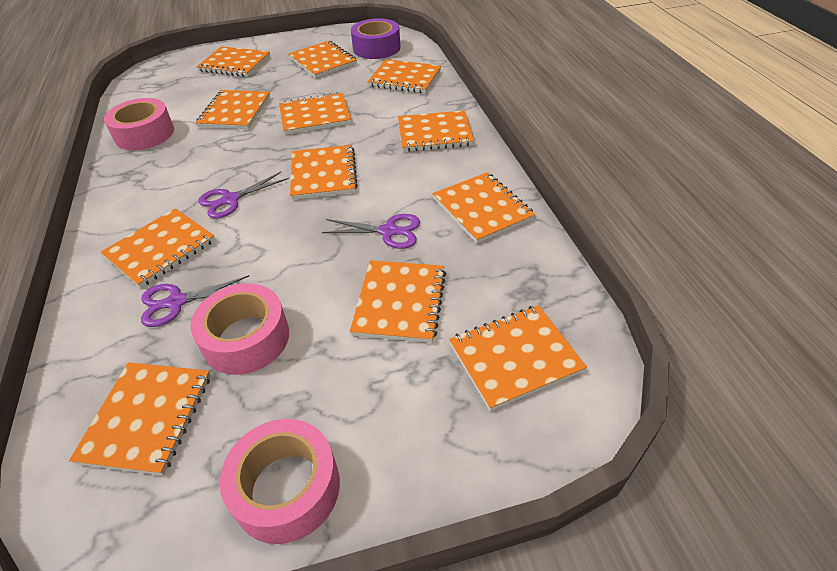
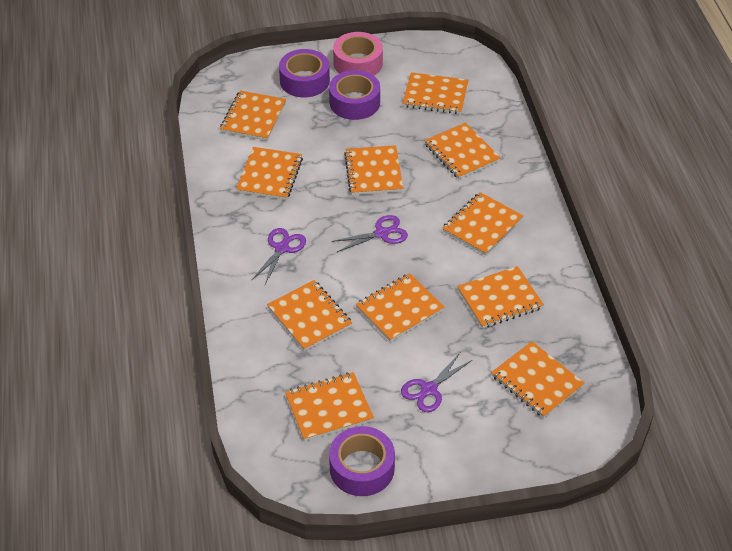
orange notebook: [69,362,211,475] [101,208,215,288] [196,46,270,77] [196,90,270,129] [279,92,351,135] [288,41,357,78] [290,145,358,199] [350,260,446,343] [367,59,441,93] [398,110,474,152] [432,172,535,243] [449,305,587,411] = 12 -> [220,90,286,141] [236,147,303,200] [267,280,352,351] [285,372,374,441] [344,145,403,195] [356,273,445,342] [402,72,468,114] [424,122,501,179] [442,192,523,256] [457,266,544,328] [491,341,585,418] = 11
pink tape: [104,98,174,150] [191,283,289,375] [220,419,340,544] = 3 -> [333,32,383,75] = 1
purple tape: [351,18,401,59] = 1 -> [279,49,330,98] [329,70,380,120] [329,426,395,496] = 3

